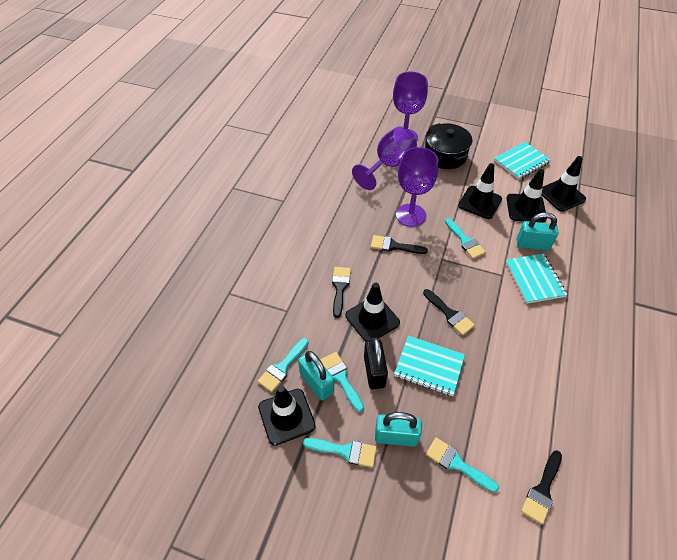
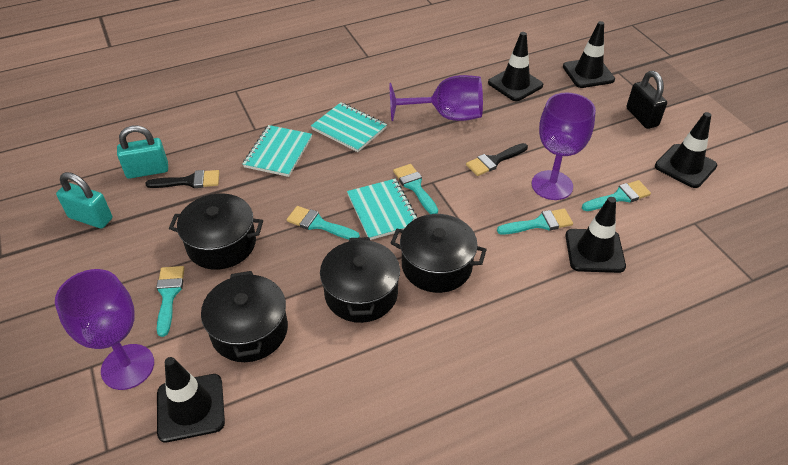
black brush: [332,267,351,318] [371,235,428,254] [423,289,475,335] [521,451,562,524] = 4 -> [145,170,219,188] [466,143,528,176] = 2
black pot: [425,123,472,169] = 1 -> [169,194,263,270] [201,271,288,362] [320,237,400,323] [391,214,487,293] = 4
turquoise padlock: [298,351,334,401] [375,412,422,447] [517,212,558,251] = 3 -> [56,172,112,228] [117,126,168,179] = 2

